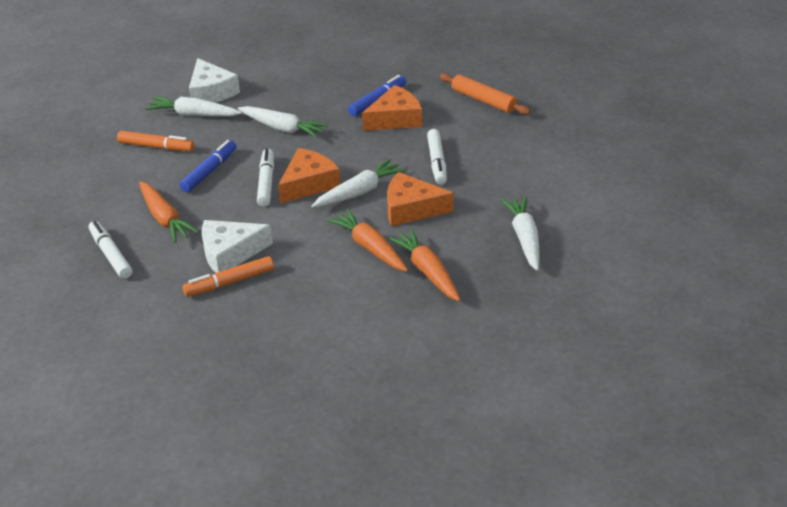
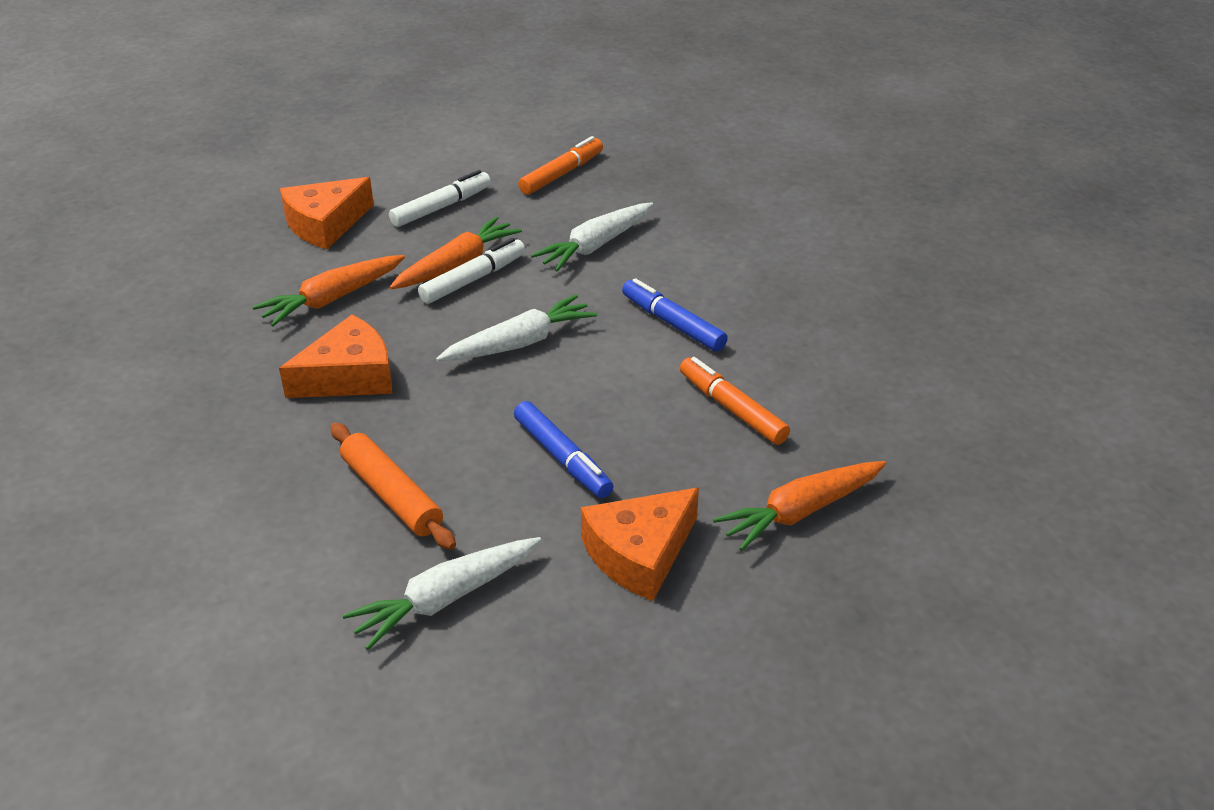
white carrot: [145,96,242,117] [238,106,329,138] [312,159,406,208] [501,196,539,271] = 4 -> [342,537,541,650] [436,294,597,361] [531,202,653,272] = 3
white cheese: [189,58,240,103] [202,220,273,273] = 2 -> none = 0
white marker: [89,221,132,279] [257,148,274,207] [427,129,447,185] = 3 -> [389,170,491,227] [418,238,525,304] = 2

